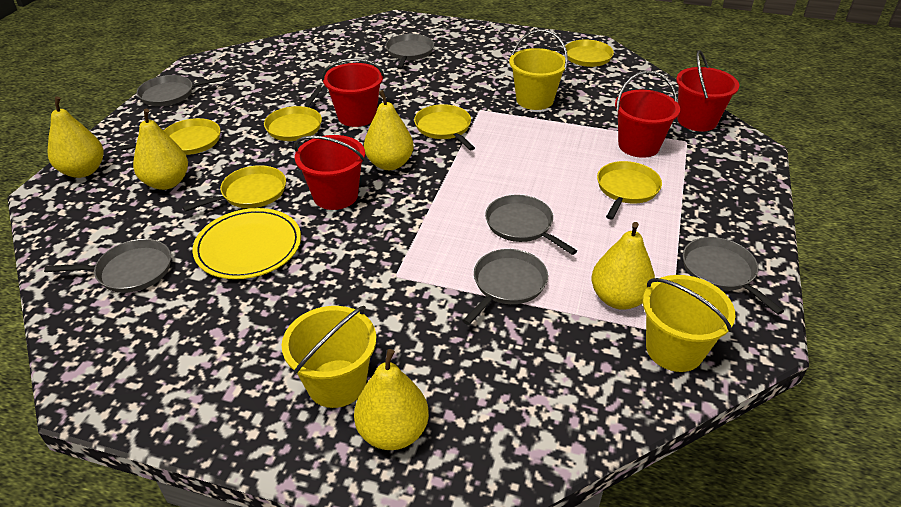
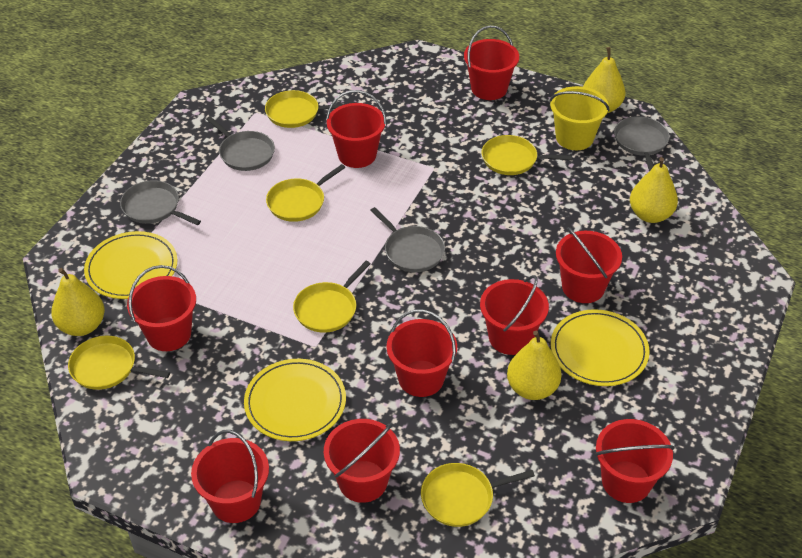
grey pan: [44,239,171,293] [137,75,226,106] [385,34,434,69] [462,249,548,325] [485,195,577,255] [683,237,784,315] = 6 -> [120,180,201,225] [206,116,275,171] [370,207,445,272] [614,116,670,171] = 4
red bucket: [294,135,365,210] [322,58,384,127] [615,71,680,158] [676,50,739,131] = 4 -> [127,265,196,351] [191,430,269,523] [324,419,400,503] [326,90,387,168] [387,309,457,397] [464,25,519,100] [480,275,549,355] [556,227,622,303] [595,419,675,503] = 9
yellow bucket: [282,306,376,408] [509,29,568,110] [643,275,735,372] = 3 -> [549,86,609,150] = 1
yellow pear: [48,97,104,178] [133,109,188,190] [354,349,429,450] [364,90,414,170] [591,222,655,310] = 5 -> [51,268,105,336] [507,331,562,400] [583,47,625,113] [630,157,678,223] = 4
yellow plate: [192,208,301,279] = 1 -> [84,231,177,299] [244,359,346,441] [551,309,650,386] = 3

